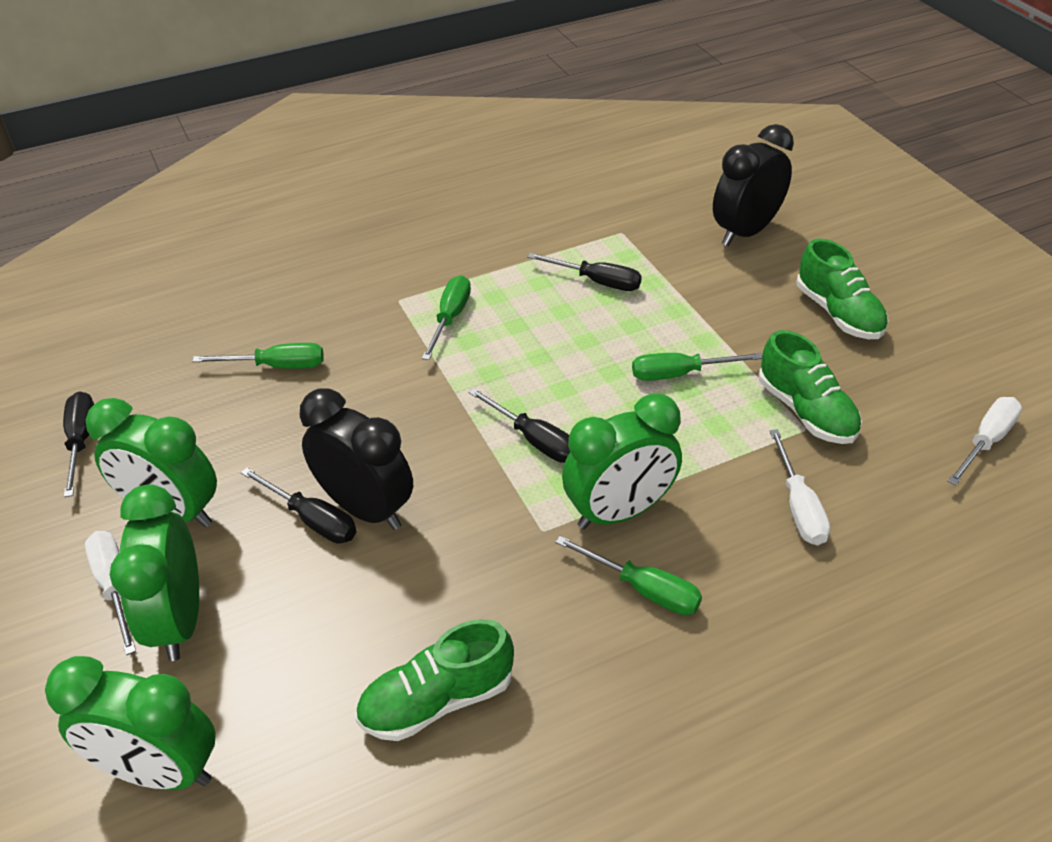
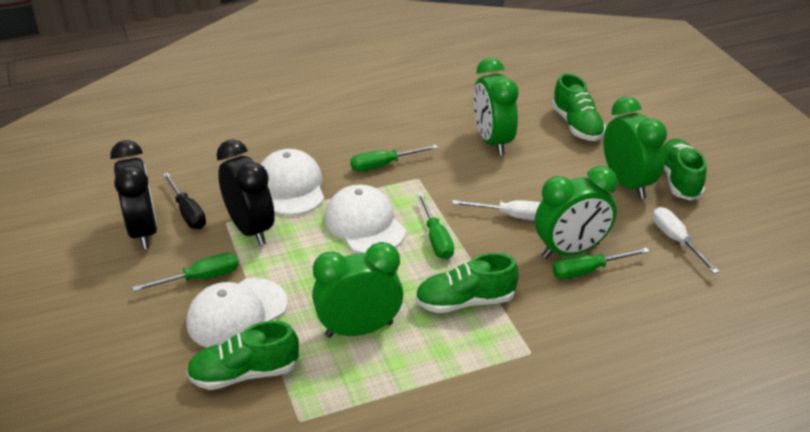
black screwdriver: [63,391,94,497] [241,467,356,543] [468,388,570,462] [527,253,642,291] = 4 -> [163,173,206,229] = 1
green shoe: [355,619,514,741] [759,330,862,444] [797,238,888,339] = 3 -> [186,321,299,390] [415,253,519,313] [552,73,606,141] [664,139,706,200] = 4
white cap: none = 0 -> [186,278,288,348] [260,149,324,216] [325,185,406,253] = 3
white screwdriver: [85,531,136,655] [770,429,830,545] [947,397,1022,486] = 3 -> [452,200,541,221] [653,207,719,274] = 2

